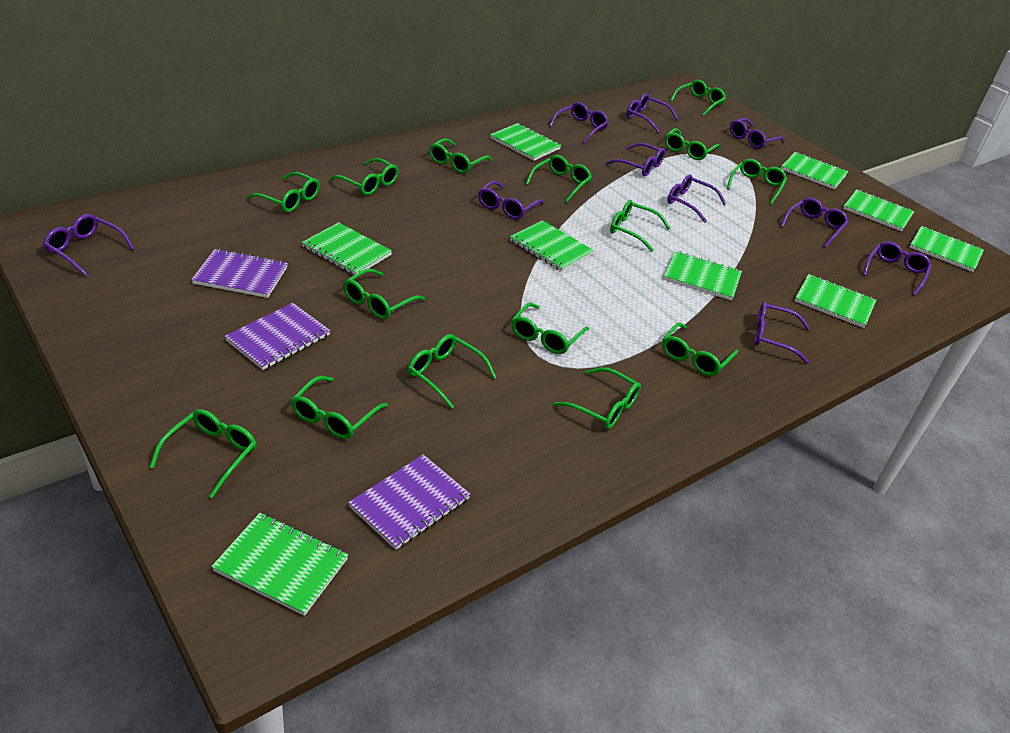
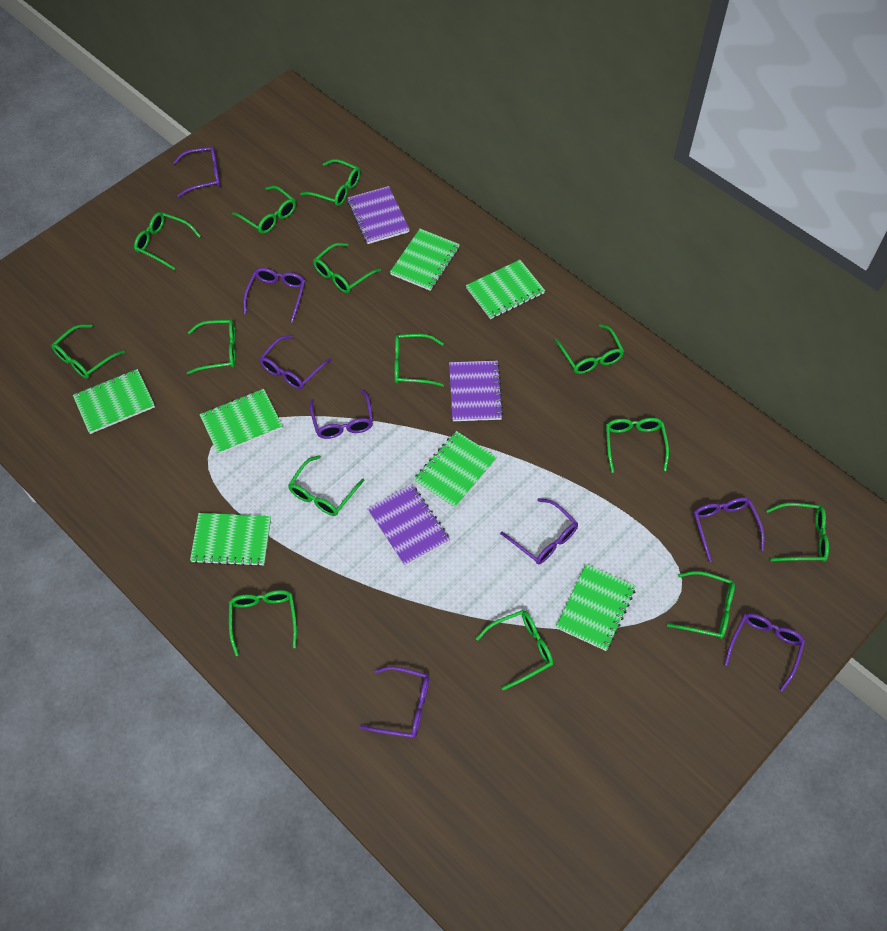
green glasses: [150,409,257,498] [247,172,320,212] [291,376,388,439] [329,158,399,195] [343,269,425,319] [408,334,496,409] [429,138,492,173] [511,302,589,354] [526,155,592,203] [554,367,641,429] [610,200,670,252] [662,322,738,376] [665,128,719,160] [670,80,726,116] [727,159,787,204] = 15 -> [51,324,125,379] [134,212,201,270] [187,320,236,374] [229,590,297,656] [232,186,296,234] [288,455,365,516] [300,159,360,206] [313,243,381,293] [394,334,444,387] [476,610,553,691] [555,324,624,374] [606,418,669,473] [667,571,735,639] [766,503,829,562] = 14
green notebook: [211,513,349,616] [302,222,392,275] [490,123,561,161] [510,220,594,272] [663,251,742,301] [781,152,848,190] [795,274,876,328] [843,189,915,231] [909,226,984,272] = 9 -> [73,369,155,434] [190,513,271,567] [200,389,283,454] [390,229,460,291] [414,431,497,509] [466,260,545,319] [556,564,636,651] = 7
purple glasses: [43,214,135,276] [478,181,544,219] [549,102,609,143] [606,143,665,176] [626,94,678,133] [667,174,726,223] [730,118,785,149] [754,302,810,363] [781,198,849,247] [863,242,932,296] = 10 -> [173,147,221,197] [243,268,305,323] [260,335,332,389] [309,389,373,439] [360,666,429,739] [500,498,578,564] [694,497,765,562] [724,613,805,692] = 8

